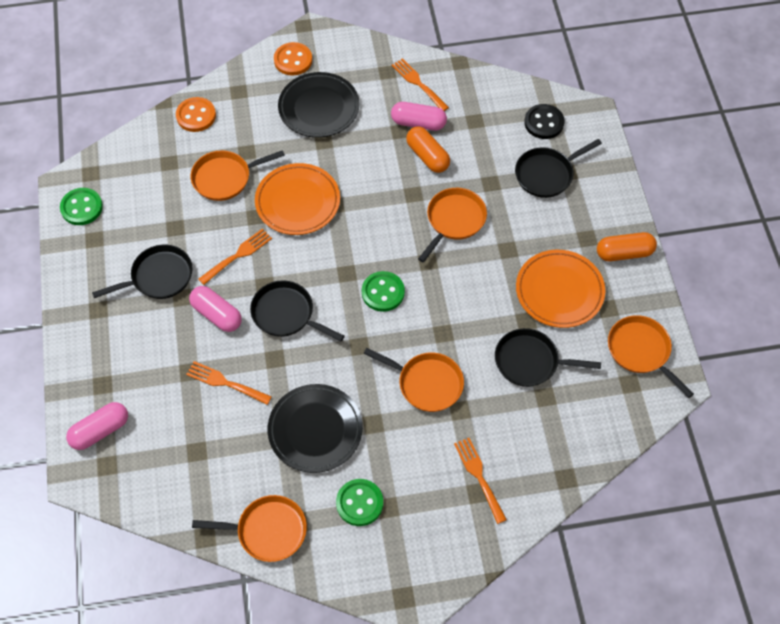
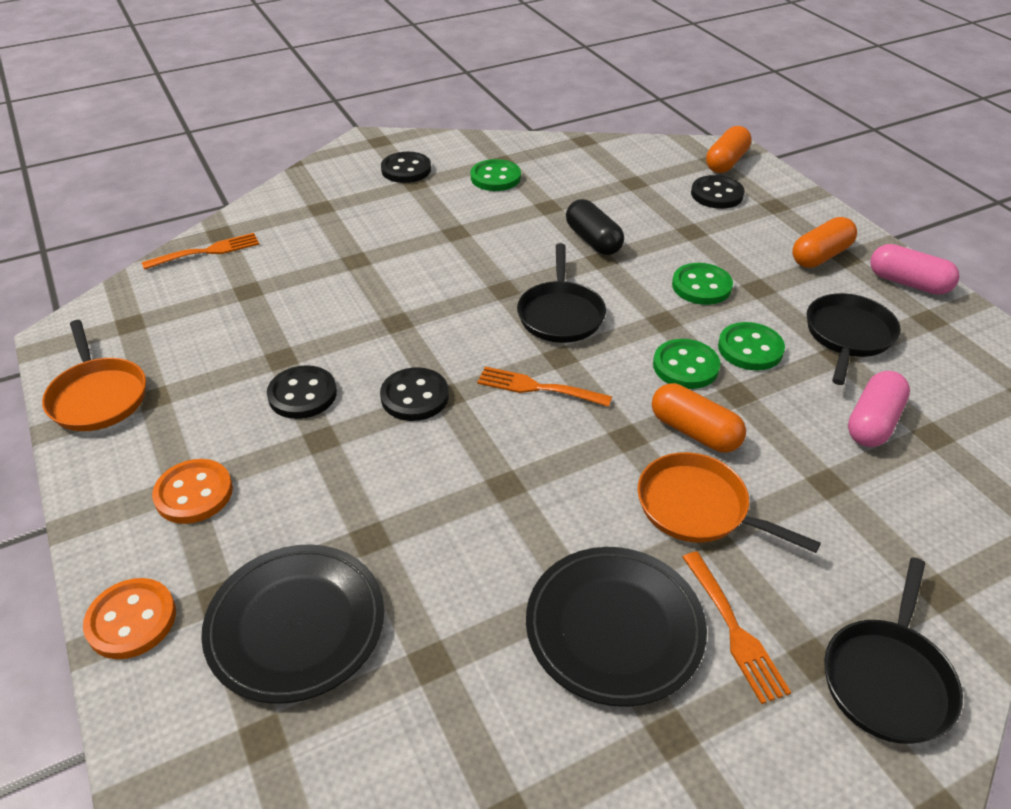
black button: [524,104,565,139] = 1 -> [267,365,337,419] [380,367,449,421] [381,152,431,183] [691,175,745,209] = 4
black capsule: none = 0 -> [566,199,624,255] = 1
black pan: [92,245,193,299] [250,280,345,341] [495,328,601,387] [515,139,602,198] = 4 -> [517,243,606,343] [807,293,900,385] [824,557,963,744] = 3
green button: [60,188,103,225] [336,479,383,526] [362,271,405,312] = 3 -> [471,159,521,191] [653,339,720,389] [672,263,733,305] [718,322,785,370] = 4
orange capsule: [406,126,450,173] [597,232,657,261] = 2 -> [652,383,746,453] [706,126,752,173] [792,217,857,268] = 3
orange fork: [186,361,272,405] [198,229,272,285] [392,58,449,111] [454,438,507,524] = 4 -> [142,233,260,270] [477,367,612,407] [682,551,791,704] = 3
orange pan: [191,150,285,201] [192,495,307,562] [363,348,464,412] [418,188,487,263] [608,315,694,398] = 5 -> [42,320,146,431] [638,452,821,553] = 2
orange plate: [255,163,340,235] [516,250,605,328] = 2 -> none = 0
pink capsule: [66,402,128,450] [189,286,242,332] [391,102,447,131] = 3 -> [848,371,910,447] [870,244,959,295] = 2

